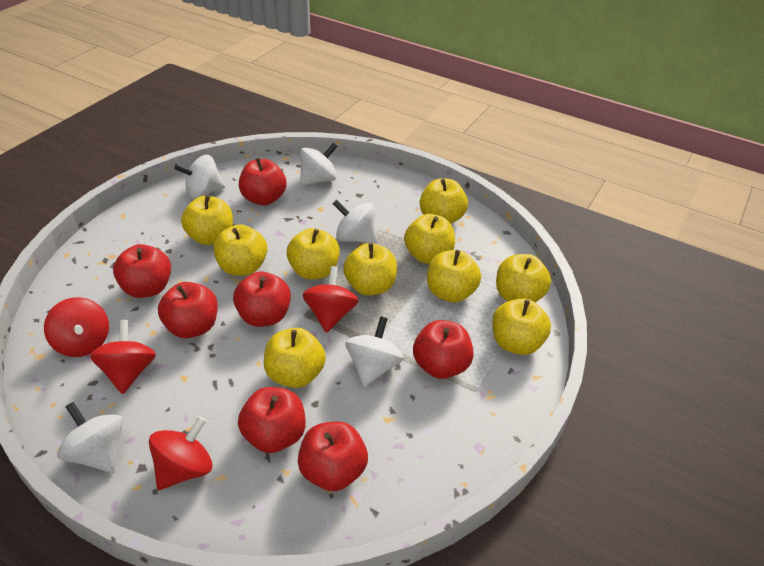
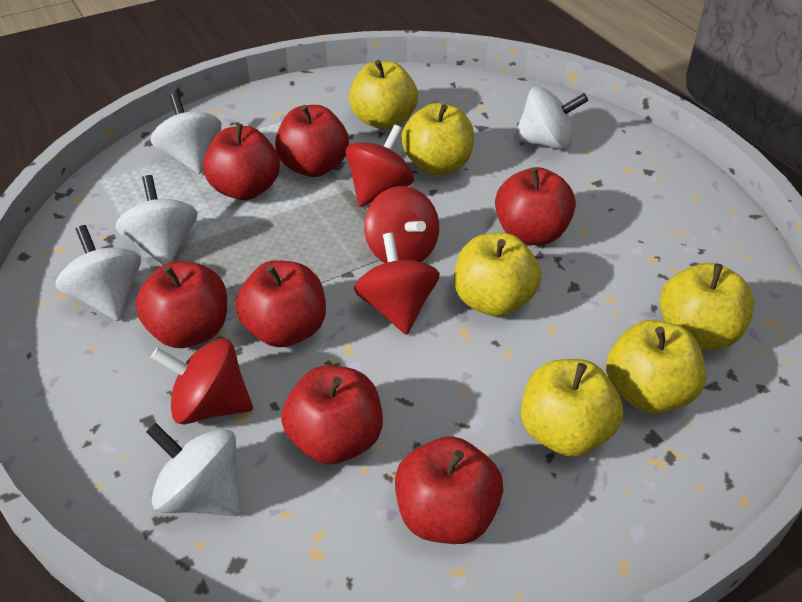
yellow apple: [181,195,233,245] [213,224,267,276] [264,328,326,388] [286,228,340,280] [343,243,397,296] [404,214,455,264] [420,178,468,224] [427,250,481,302] [492,298,551,355] [496,254,551,302] = 10 -> [349,60,418,129] [401,103,474,175] [454,232,541,317] [521,359,623,457] [606,320,706,414] [660,263,754,350] = 6

